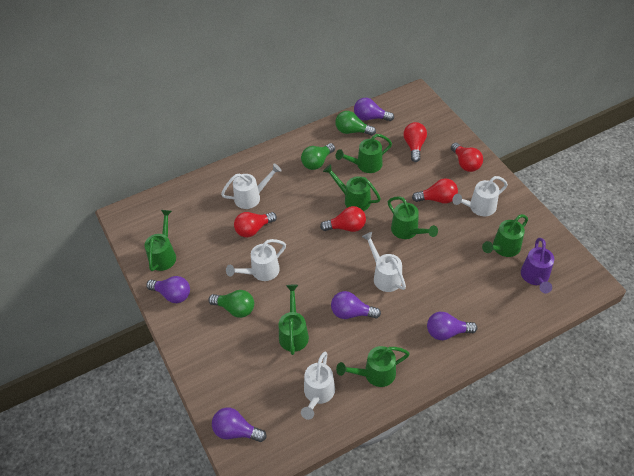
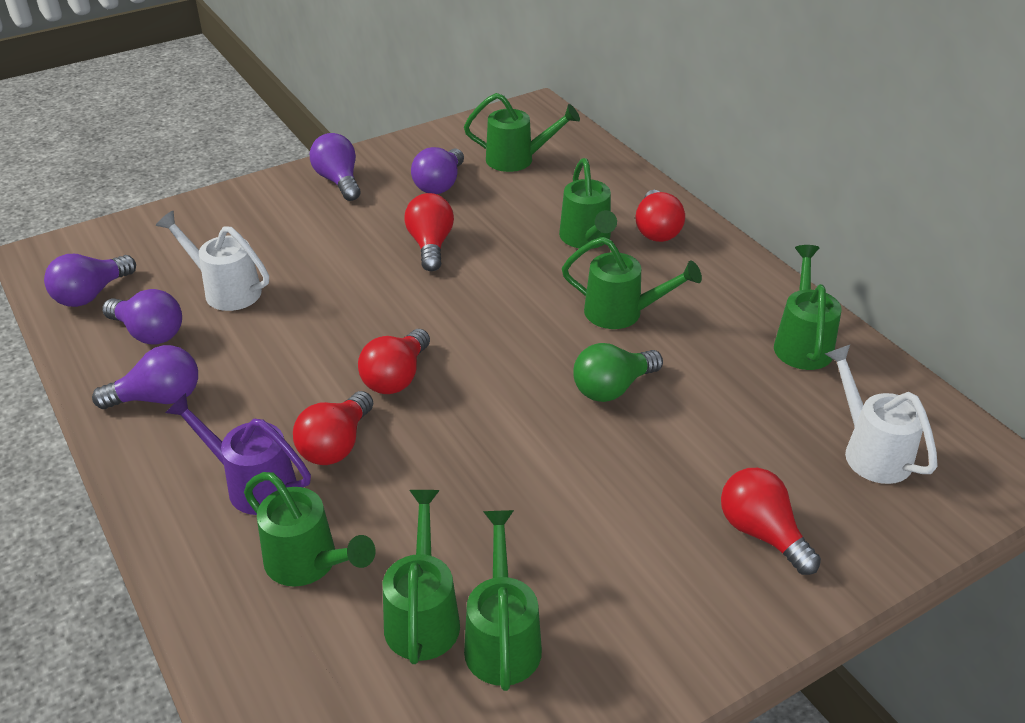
green light bulb: [208,290,254,318] [301,143,335,170] [335,111,376,136] = 3 -> [573,343,663,402] = 1
white watering can: [221,163,281,209] [226,239,286,281] [301,352,335,420] [362,232,406,292] [452,176,508,216] = 5 -> [156,211,269,311] [825,345,938,484] = 2

